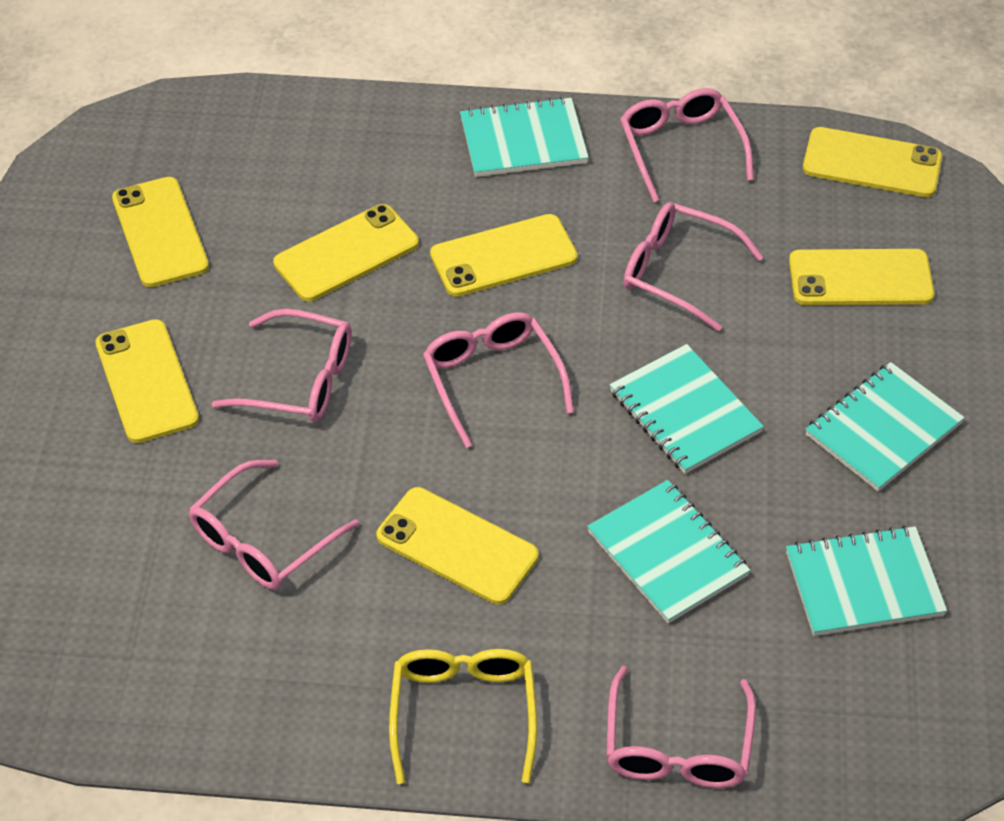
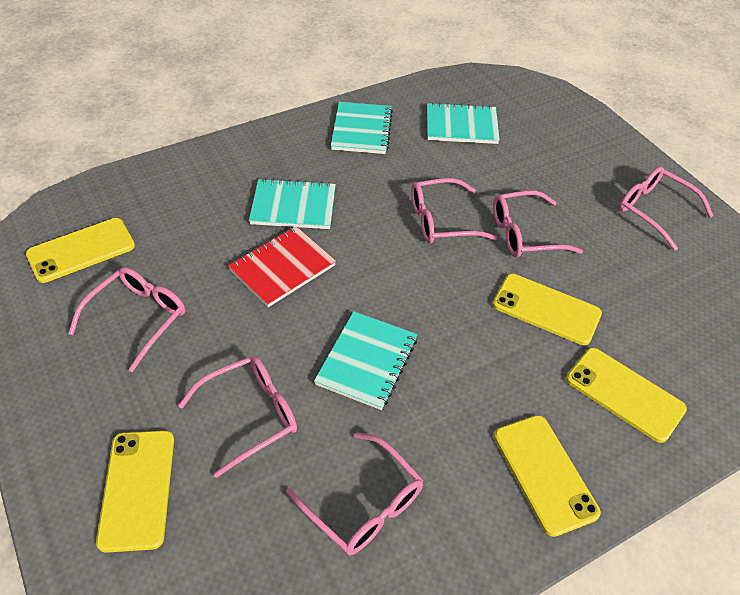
red notebook: none = 0 -> [228,226,336,307] = 1
turquoise notebook: [460,97,589,177] [587,480,750,623] [610,344,764,474] [786,525,947,636] [805,362,965,492] = 5 -> [249,178,336,229] [314,311,417,410] [331,102,393,154] [427,102,500,144] = 4
yellow glasses: [389,649,537,784] = 1 -> none = 0
yellow phone: [95,319,199,443] [112,177,209,287] [273,204,419,301] [376,487,539,605] [430,214,578,297] [789,249,934,305] [803,127,942,197] = 7 -> [26,218,135,283] [96,430,174,553] [493,274,602,345] [494,415,601,537] [566,348,687,443] = 5

